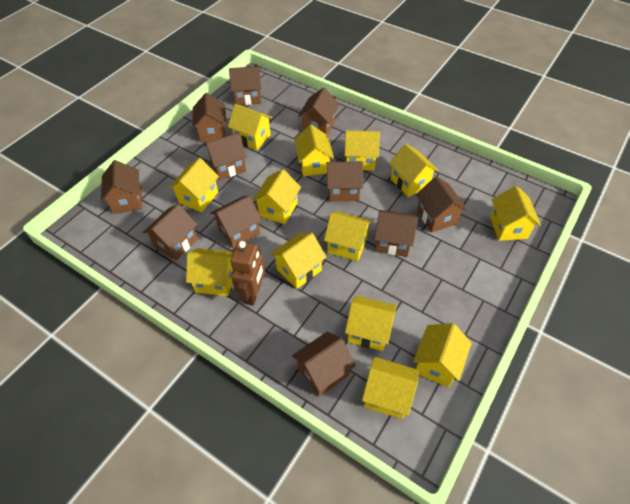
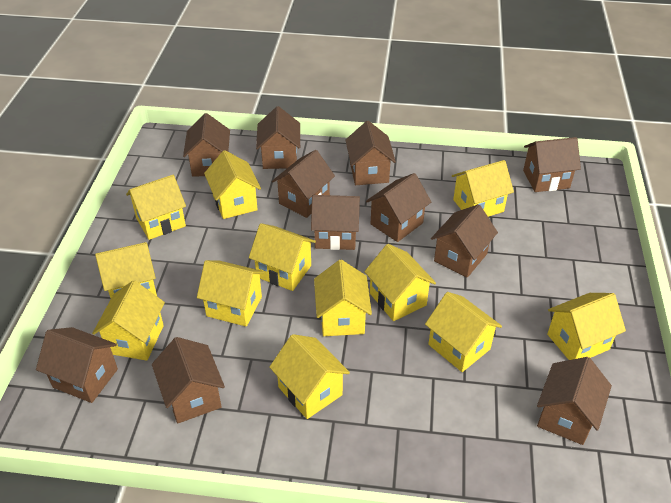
brown robot: [230,241,265,305] = 1 -> none = 0
yellow house: [169,158,219,212] [186,248,233,296] [228,104,272,150] [252,169,301,224] [271,233,326,289] [294,125,334,176] [324,211,372,261] [345,130,380,170] [345,295,397,351] [362,357,419,419] [389,144,438,197] [413,323,472,387] [490,186,541,241] = 13 -> [92,280,165,361] [95,242,157,298] [126,175,186,240] [197,260,265,327] [204,150,261,219] [249,223,316,291] [269,334,350,419] [314,260,372,336] [364,244,436,321] [425,292,502,372] [452,160,514,217] [547,293,626,360] = 12

